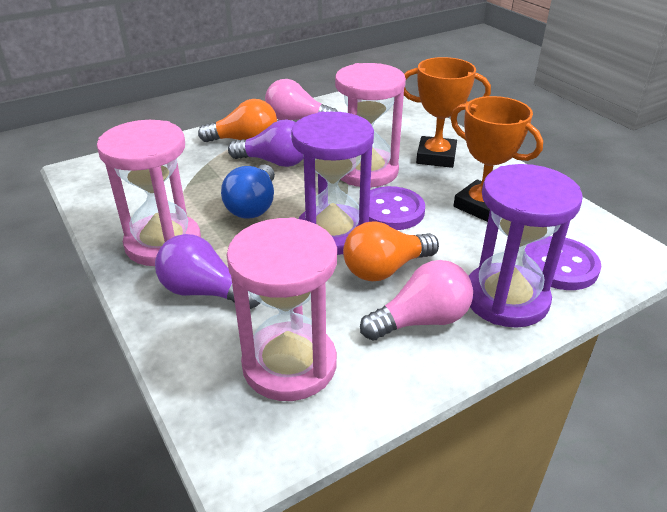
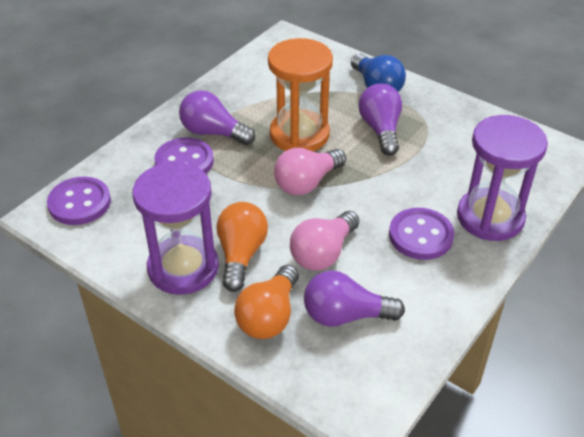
orange hourglass: none = 0 -> [268,38,333,151] = 1
orange trophy: [404,57,491,168] [451,96,543,222] = 2 -> none = 0
pink hourglass: [97,120,201,266] [227,217,337,401] [335,63,406,187] = 3 -> none = 0
purple button: [369,186,425,230] [525,236,601,290] = 2 -> [47,177,111,225] [154,137,214,174] [389,208,454,260] = 3
purple light bulb: [155,234,260,309] [228,119,304,167] = 2 -> [179,90,255,145] [304,270,405,327] [358,83,402,156] = 3

